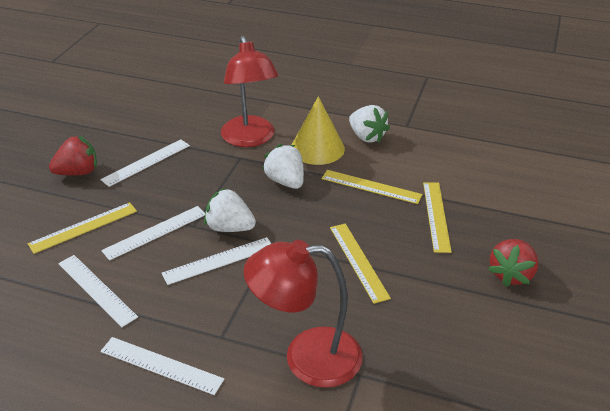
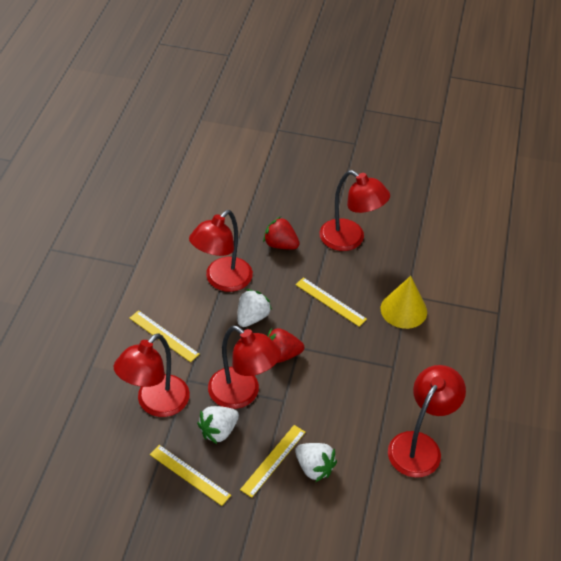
red lamp: [221,36,279,147] [244,240,363,388] = 2 -> [114,333,190,417] [189,210,253,292] [208,326,281,409] [320,170,390,251] [388,365,466,478] = 5
white ruler: [58,255,138,327] [100,139,190,187] [100,337,224,395] [101,206,205,261] [162,237,272,285] = 5 -> none = 0

